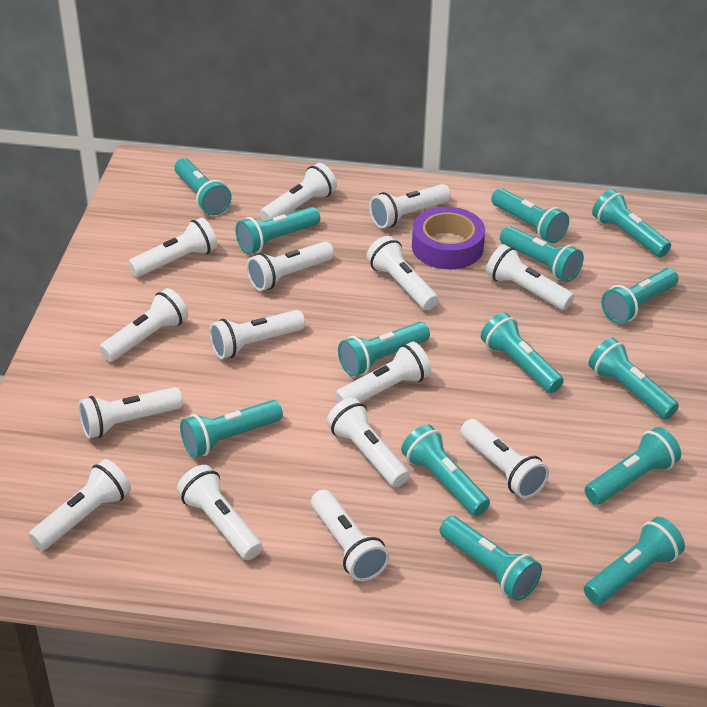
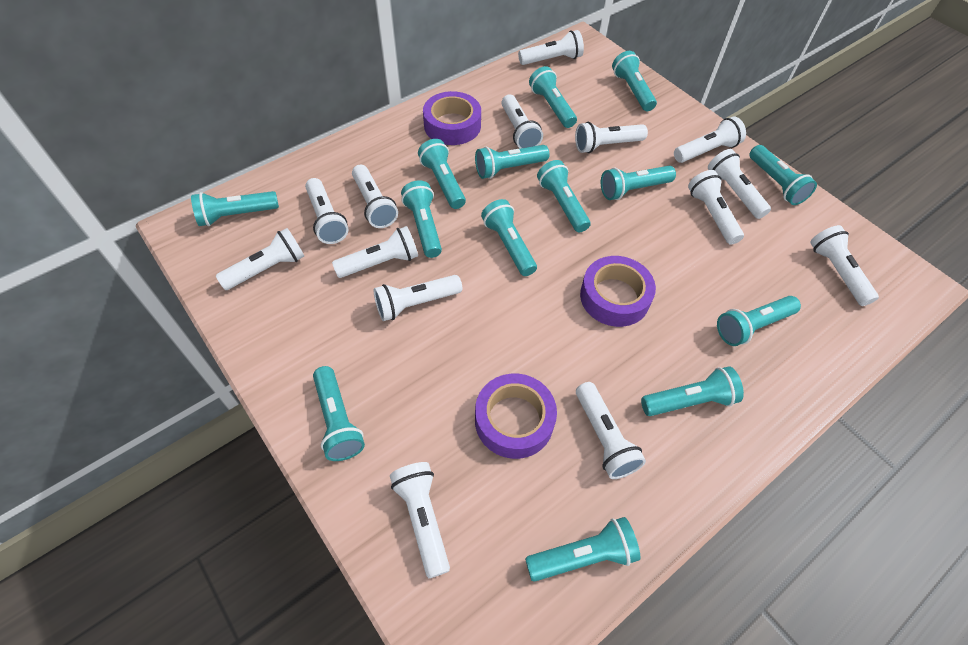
purple tape: [412,207,485,269] = 1 -> [423,91,481,145] [475,374,557,459] [580,256,656,327] = 3
white flashlight: [29,459,131,550] [78,387,183,439] [99,288,188,362] [128,217,217,277] [177,465,262,560] [209,310,305,359] [247,241,334,291] [260,163,337,221] [311,490,389,581] [327,397,409,487] [335,342,431,403] [366,236,439,310] [369,184,451,228] [460,419,549,499] [486,244,574,310] = 15 -> [216,228,304,290] [305,178,348,244] [332,226,418,278] [352,165,398,228] [374,275,462,321] [390,462,450,578] [501,94,543,149] [518,30,584,65] [575,122,648,153] [576,382,646,479] [674,117,746,163] [688,170,744,245] [708,149,771,219] [810,225,879,306] = 14

